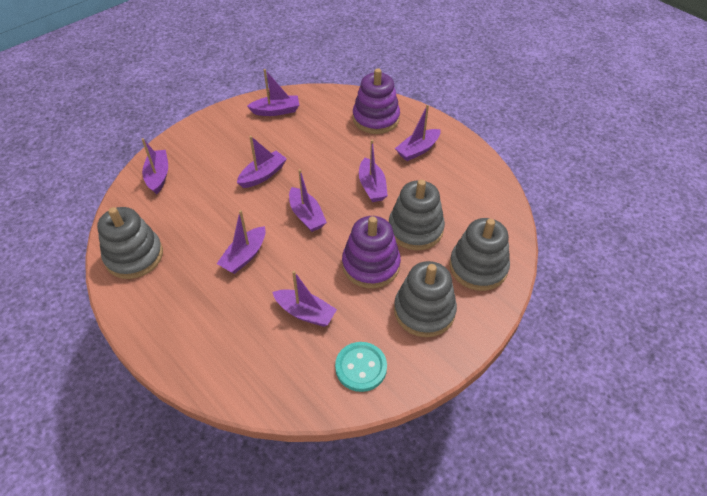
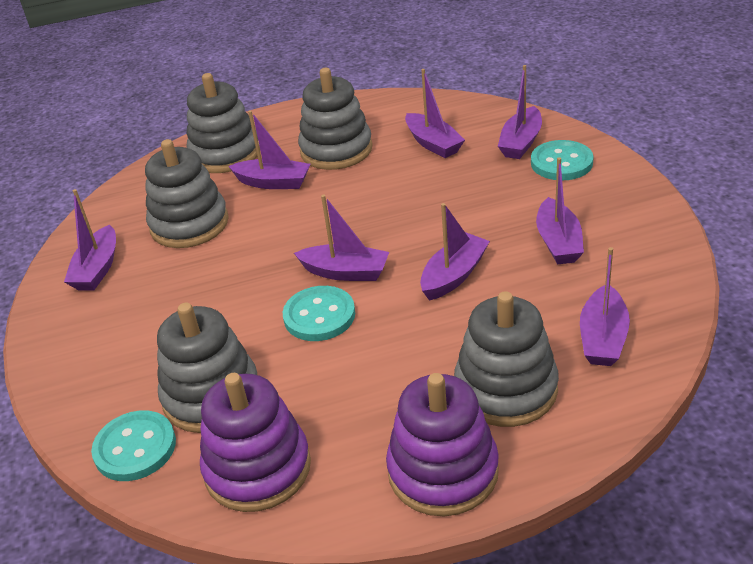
grey stacking toy: [97,207,163,279] [389,180,445,250] [394,261,457,337] [449,218,510,291] = 4 -> [145,139,229,248] [157,303,258,433] [186,73,260,173] [298,68,373,170] [454,291,559,427] = 5
turquoise button: [335,342,387,392] = 1 -> [91,410,176,481] [283,286,355,341] [531,140,594,180] = 3

